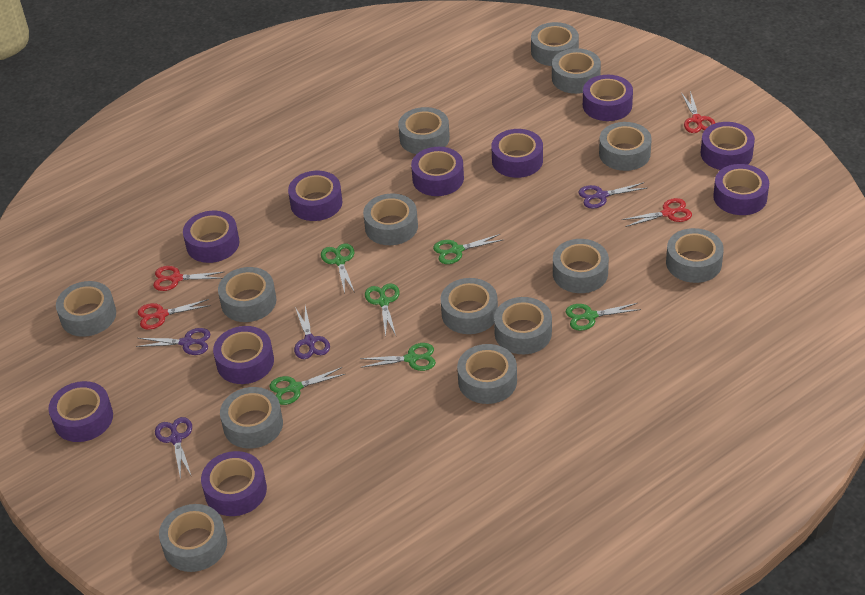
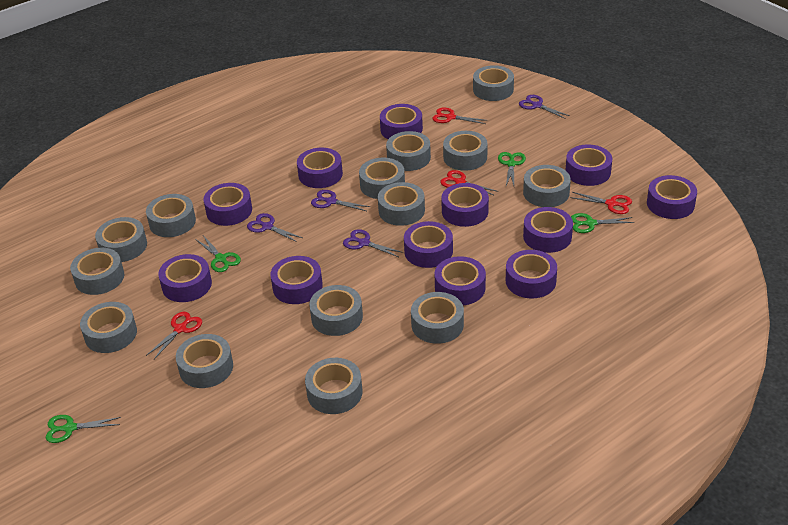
green scissors: [269,367,345,405] [321,243,355,294] [360,343,436,371] [365,283,399,337] [433,234,502,264] [566,303,641,331] = 6 -> [46,415,121,443] [195,235,241,272] [498,152,526,186] [571,213,634,233] = 4
purple tape: [48,381,113,442] [183,211,240,263] [201,451,267,516] [213,326,274,384] [288,171,343,221] [411,147,464,196] [491,129,543,178] [583,75,633,121] [701,122,755,170] [713,164,769,215] = 10 -> [158,254,212,302] [204,183,252,226] [270,256,323,304] [297,148,343,188] [380,104,423,139] [404,221,453,268] [434,256,486,305] [441,183,489,227] [506,250,557,298] [523,207,573,253] [565,144,612,186] [647,175,697,219] = 12

